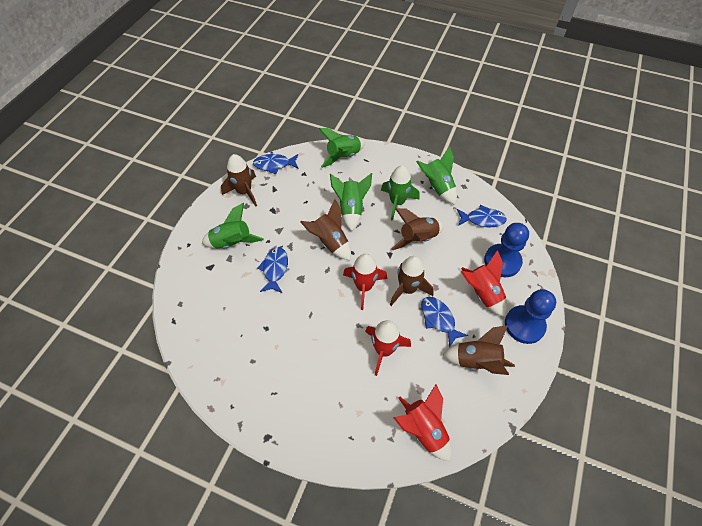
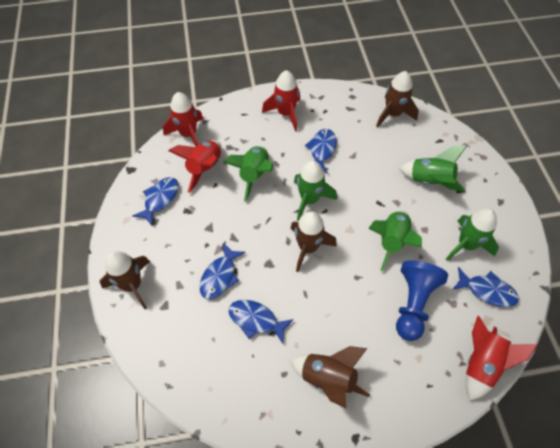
blue fish: [253,154,299,174] [257,247,288,293] [421,297,468,347] [457,205,507,227] = 4 -> [132,177,178,225] [200,243,246,299] [229,300,294,343] [305,129,337,173] [452,267,519,307] = 5
blue pawn: [484,223,529,277] [505,289,556,344] = 2 -> [396,260,448,341] = 1
brown rocket: [221,154,257,207] [300,199,351,260] [390,256,434,306] [392,208,443,250] [443,325,515,375] = 5 -> [100,251,150,309] [290,211,337,272] [290,346,370,408] [376,71,419,128] = 4

